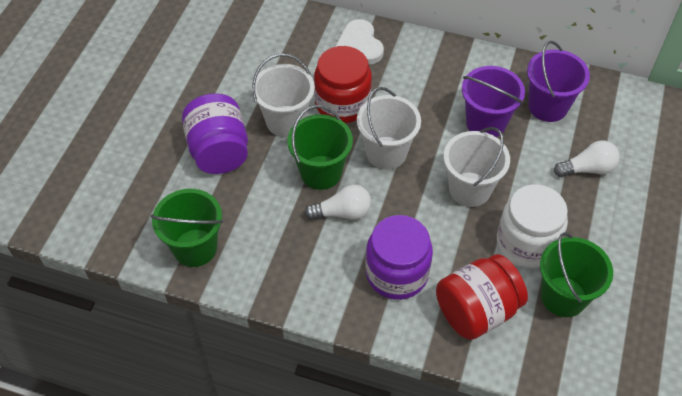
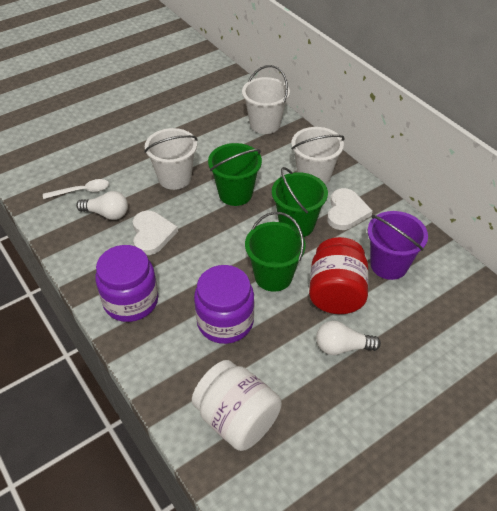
purple bucket: [462,66,525,137] [527,41,590,122] = 2 -> [368,211,428,280] = 1
red jar: [314,46,372,123] [436,254,528,340] = 2 -> [309,237,369,314] = 1
white heart: [335,19,384,65] = 1 -> [133,211,178,255] [327,188,373,230] = 2
white spoon: none = 0 -> [43,179,109,199] = 1

